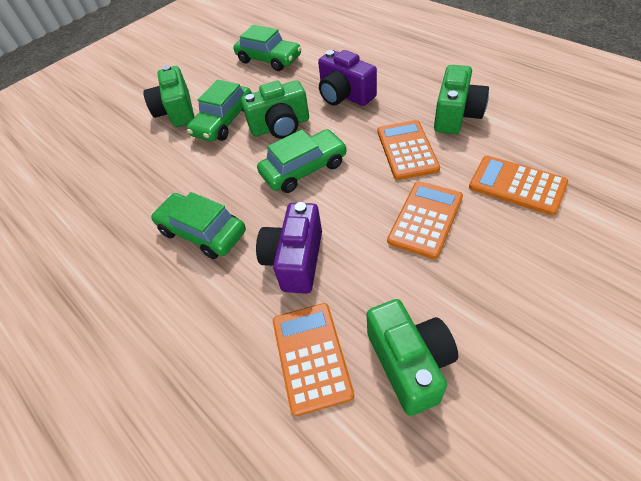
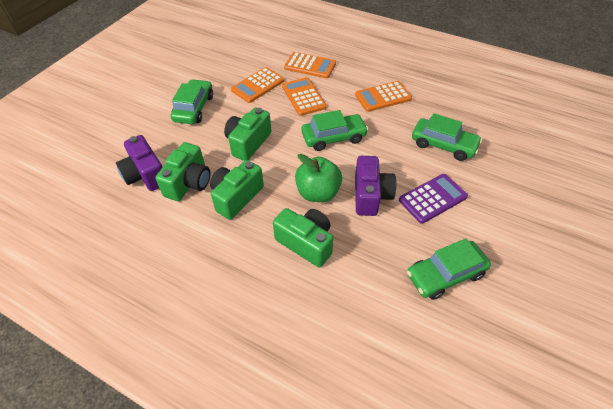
green apple: none = 0 -> [295,154,342,202] = 1
purple calculator: none = 0 -> [399,174,468,224] = 1

